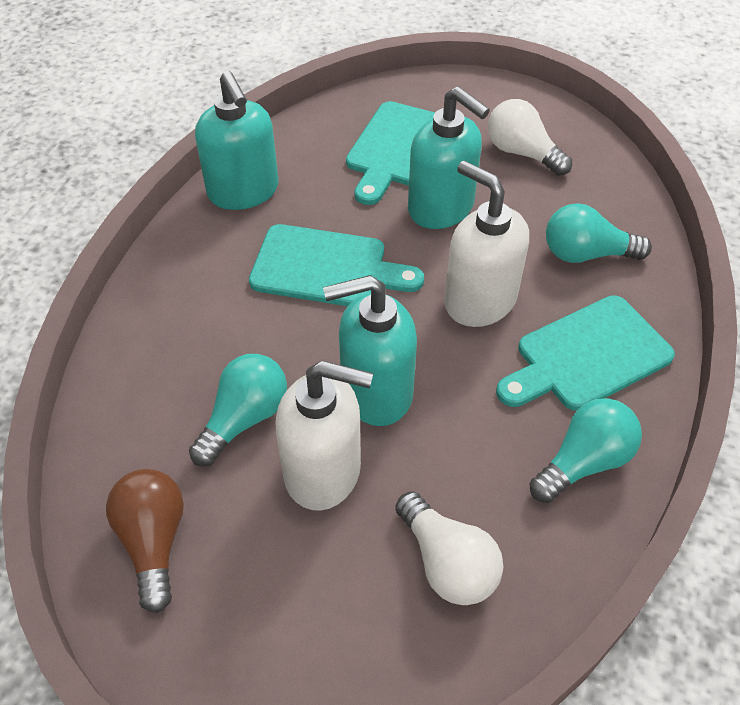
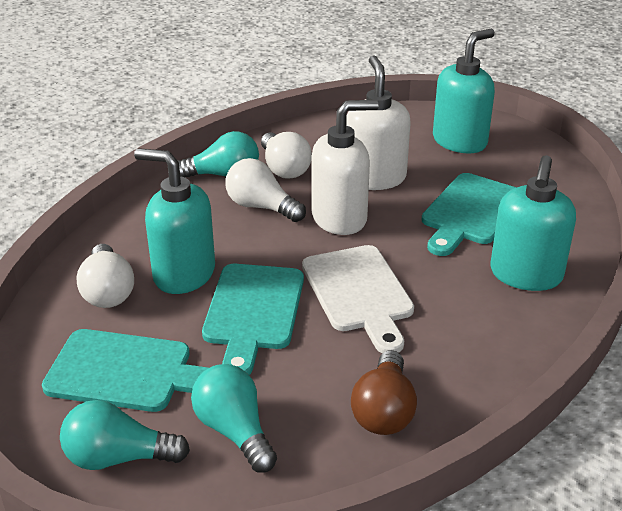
white cutting board: none = 0 -> [302,245,414,353] = 1
white light bulb: [395,491,503,605] [488,99,572,176] = 2 -> [76,244,134,308] [225,158,306,222] [261,132,312,179] = 3

